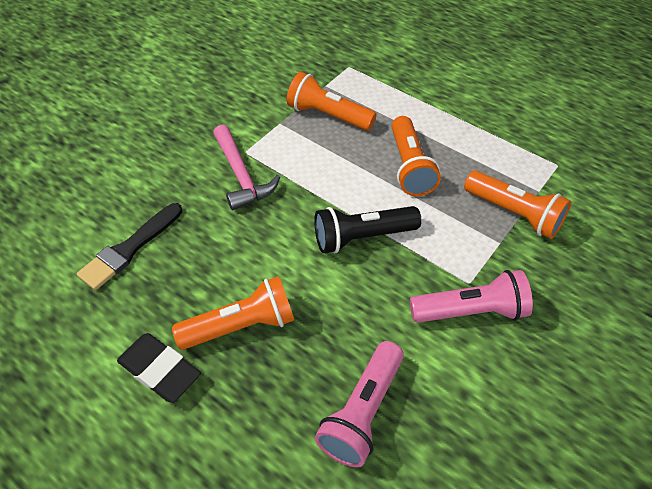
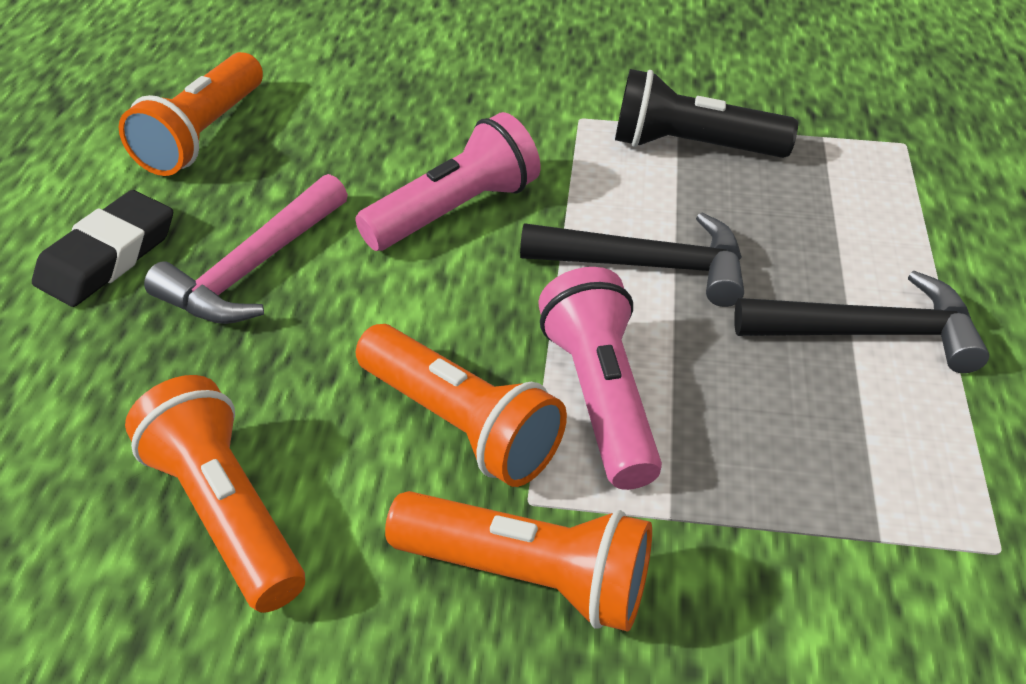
black brush: [77,203,182,290] = 1 -> none = 0
black hammer: none = 0 -> [520,213,744,307] [734,270,989,373] = 2

